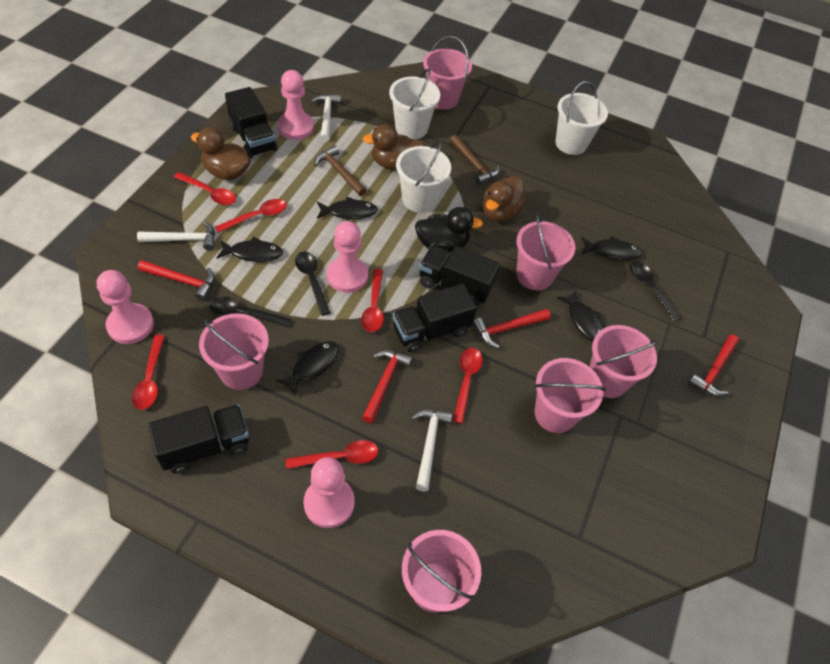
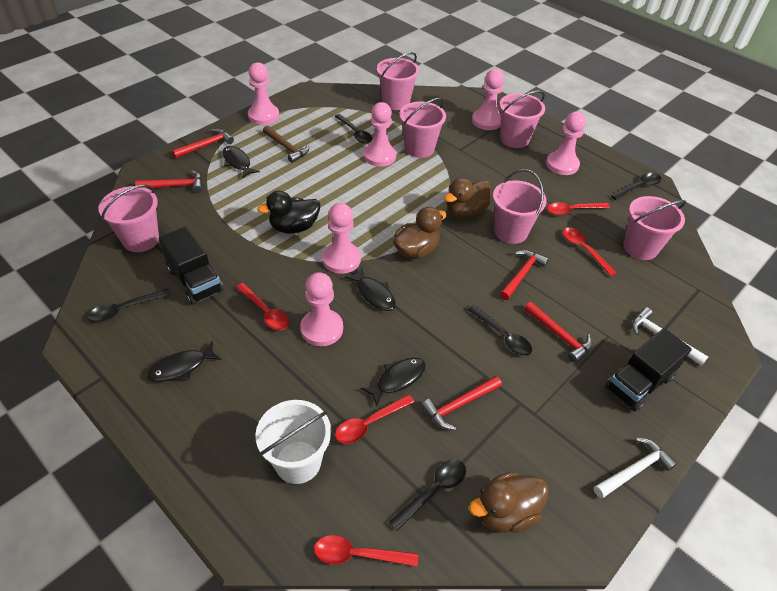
black fish: [216,237,283,262] [277,341,339,396] [317,197,378,219] [557,290,604,342] [581,236,642,260] = 5 -> [147,341,221,382] [223,146,260,178] [345,267,396,311] [361,358,425,406] = 4
black spoon: [209,296,291,327] [295,252,331,316] [630,261,681,322] = 3 -> [88,289,171,322] [334,114,372,143] [389,459,466,531] [468,305,532,356] [611,173,661,200] = 5
black truck: [148,404,249,474] [225,87,278,158] [392,284,477,353] [419,245,500,306] = 4 -> [159,227,224,305] [605,328,692,412] = 2
brown hammer: [314,145,367,196] [450,135,499,185] = 2 -> [263,126,309,163] = 1
pink pawn: [97,270,154,344] [278,70,314,140] [304,457,355,528] [327,221,368,293] = 4 -> [248,62,279,125] [300,272,343,346] [322,203,361,274] [364,102,396,167] [472,69,504,130] [546,111,586,175] = 6
red hammer: [138,260,215,301] [362,350,413,423] [473,309,550,348] [688,335,739,396] = 4 -> [135,170,202,193] [172,128,234,159] [421,376,502,430] [500,250,549,300] [524,302,593,363] = 5
red spoon: [132,335,165,410] [174,172,236,205] [215,199,287,233] [286,440,378,469] [361,269,384,332] [453,348,483,424] = 6 -> [236,283,289,330] [314,535,418,567] [335,394,414,444] [547,202,610,215] [563,228,617,276] = 5
white bucket: [389,68,440,139] [396,140,451,213] [555,81,608,155] = 3 -> [255,400,331,484] = 1
white hammer: [137,221,215,251] [311,94,341,142] [411,409,452,492] = 3 -> [594,438,677,498] [632,307,708,366] = 2

